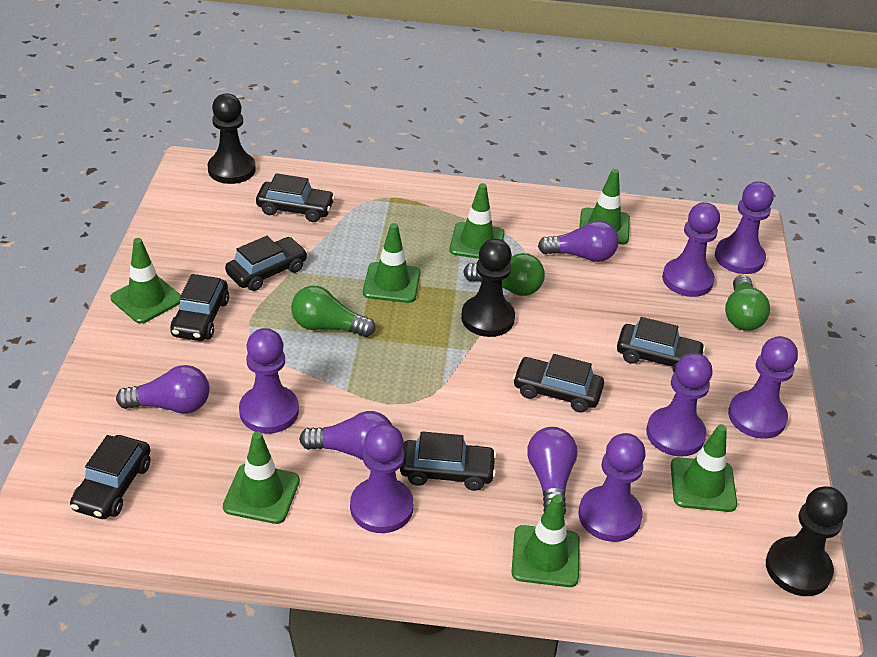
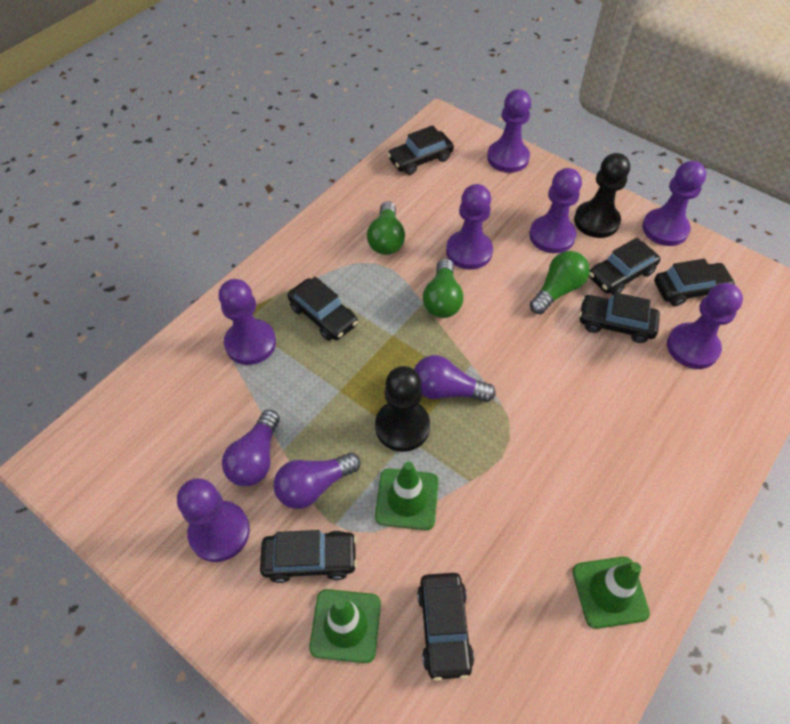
black pawn: [208,93,256,184] [461,239,515,337] [766,486,848,596] = 3 -> [375,366,430,452] [574,153,630,238] = 2
green traffic cone: [111,238,181,324] [223,431,300,524] [363,223,420,303] [449,183,505,259] [512,495,580,587] [579,169,630,244] [671,424,737,512] = 7 -> [309,589,381,663] [375,462,439,530] [572,557,650,629] = 3
purple light bulb: [116,365,210,414] [299,411,392,460] [527,427,578,515] [538,221,619,262] = 4 -> [222,410,280,486] [274,453,361,509] [414,355,496,402] = 3

